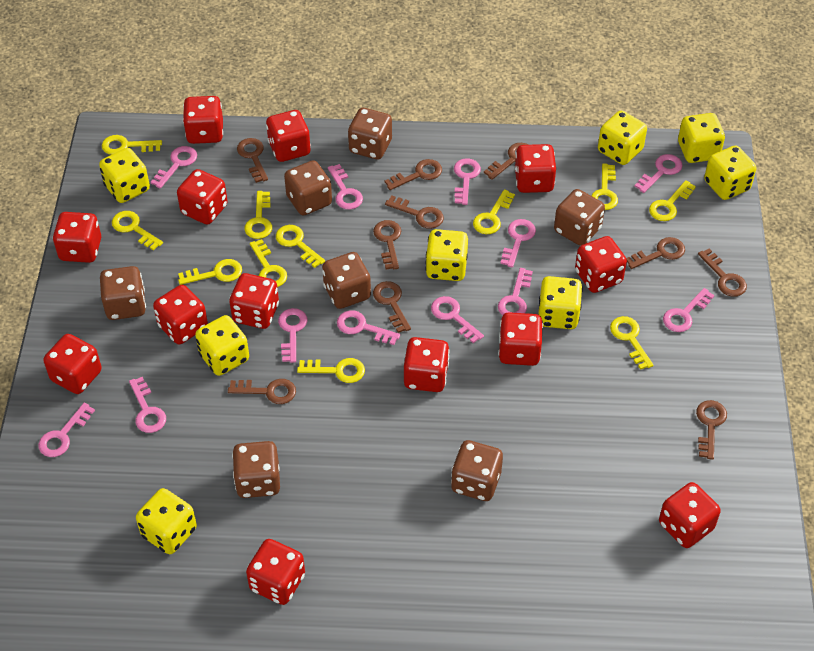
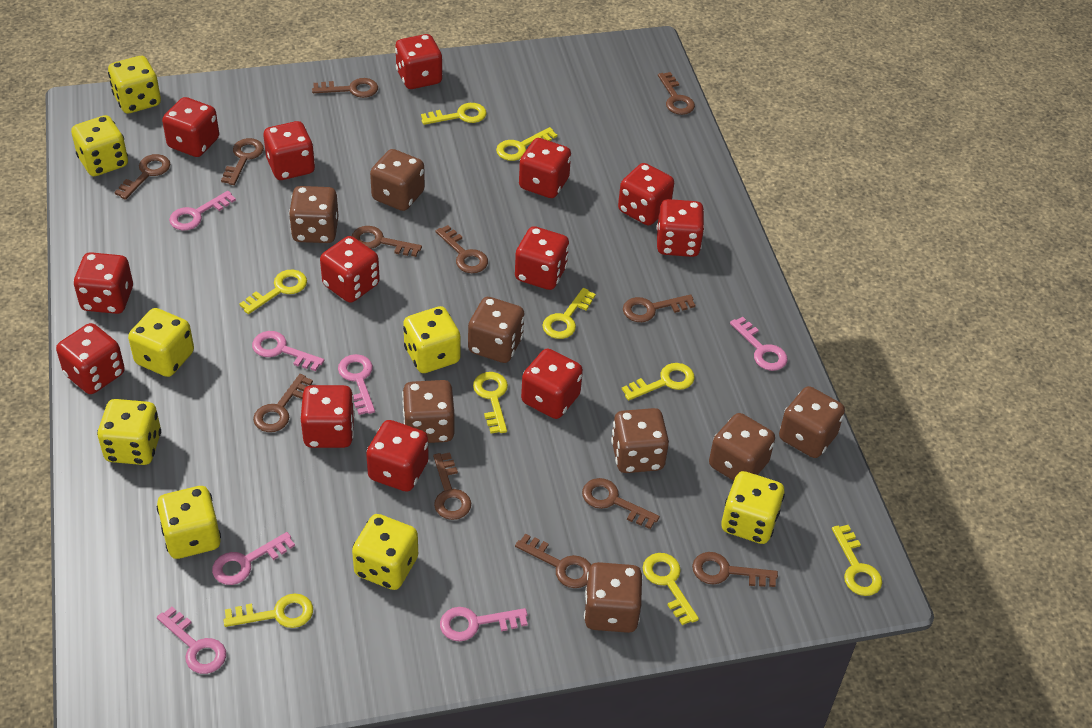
brown dice: [100,266,146,320] [232,441,280,498] [284,160,332,215] [322,252,371,309] [348,108,392,159] [451,440,503,501] [554,189,605,246] = 7 -> [289,186,339,243] [370,149,425,211] [402,380,454,443] [468,297,525,363] [584,562,643,633] [611,408,669,473] [709,413,775,481] [779,386,845,458] = 8
brown key: [228,379,296,404] [237,138,268,183] [373,220,401,269] [373,281,411,333] [385,159,442,190] [385,195,444,229] [484,143,528,180] [626,237,685,269] [696,400,727,460] [698,249,747,297] = 10 -> [114,154,170,200] [221,138,264,185] [253,374,313,432] [312,78,378,98] [352,226,422,257] [433,452,471,520] [435,225,488,273] [515,534,591,588] [582,478,660,529] [623,294,695,322] [658,72,695,115] [692,552,778,587] = 12
pink key: [38,403,95,457] [129,377,166,433] [151,146,197,189] [278,308,307,363] [328,164,363,210] [337,310,400,345] [431,296,484,343] [454,158,481,205] [498,268,533,315] [500,219,536,268] [635,154,682,193] [663,288,714,332] = 12 -> [157,607,226,674] [169,191,236,230] [212,532,295,585] [252,331,324,371] [338,354,375,415] [440,607,528,641] [730,317,788,371] = 7
yellow key: [102,135,162,155] [112,211,163,250] [178,259,242,285] [244,191,272,239] [250,239,287,287] [276,225,325,268] [297,358,365,383] [473,189,515,234] [591,163,618,210] [610,316,653,370] [649,180,696,221] = 11 -> [224,593,313,628] [239,269,307,314] [421,103,487,125] [473,372,508,433] [496,127,557,161] [542,288,596,339] [622,363,695,401] [643,553,699,625] [832,525,882,596] = 9

